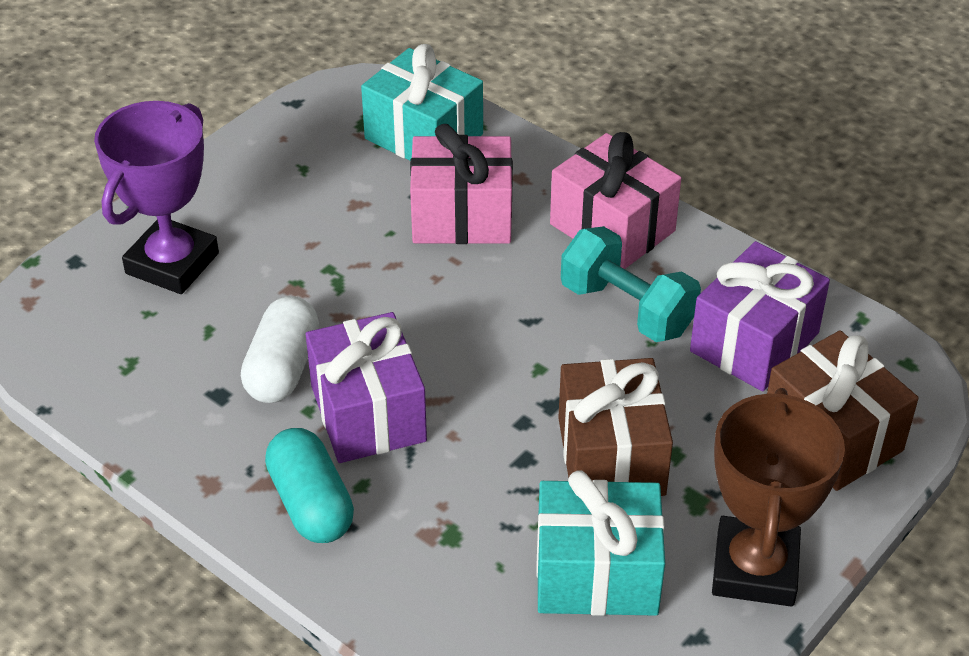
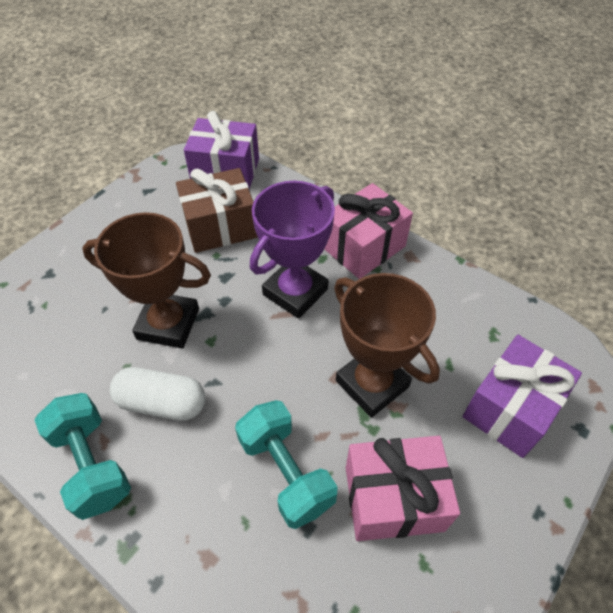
brown gift: [558,358,673,496] [767,330,919,491] = 2 -> [176,168,258,253] = 1
brown trophy: [712,388,845,607] = 1 -> [82,212,211,349] [334,273,440,418] = 2
turquoise capsule: [265,428,354,543] = 1 -> none = 0
turquoise dumbbell: [561,226,701,342] = 1 -> [34,393,131,520] [235,400,338,529] = 2
turquoise gift: [361,44,483,160] [536,470,665,616] = 2 -> none = 0

